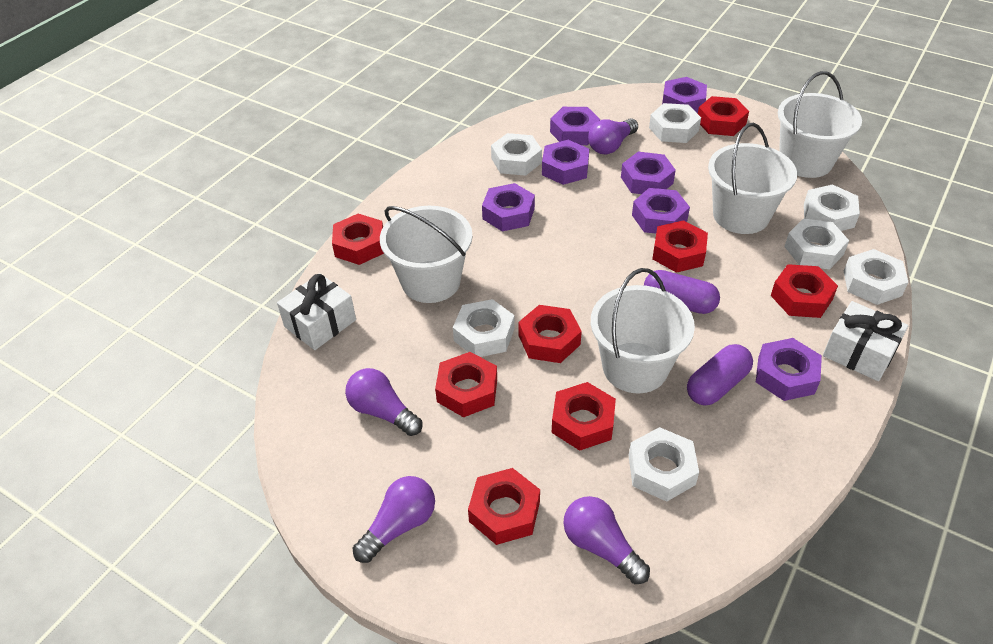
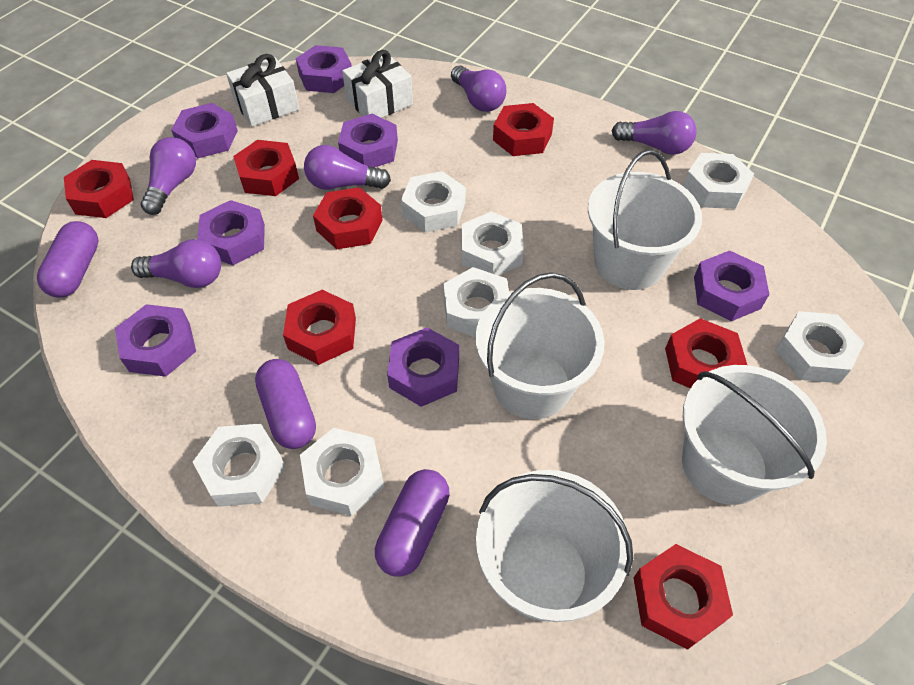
purple capsule: [644,270,720,314] [687,344,753,405] = 2 -> [37,221,98,298] [255,359,316,449] [375,469,450,577] = 3
purple light bulb: [345,368,422,436] [353,476,435,563] [563,496,650,584] [588,118,638,154] = 4 -> [131,239,221,288] [141,137,196,215] [304,145,391,190] [451,65,506,112] [612,111,696,155] = 5
red nut: [332,214,384,265] [435,352,497,417] [468,468,540,545] [519,305,582,363] [552,382,616,451] [652,220,708,273] [698,96,749,136] [771,264,838,318] = 8 -> [64,160,134,218] [233,140,299,196] [283,290,356,365] [313,187,383,249] [493,103,554,156] [633,544,733,650] [665,318,747,388] = 7

